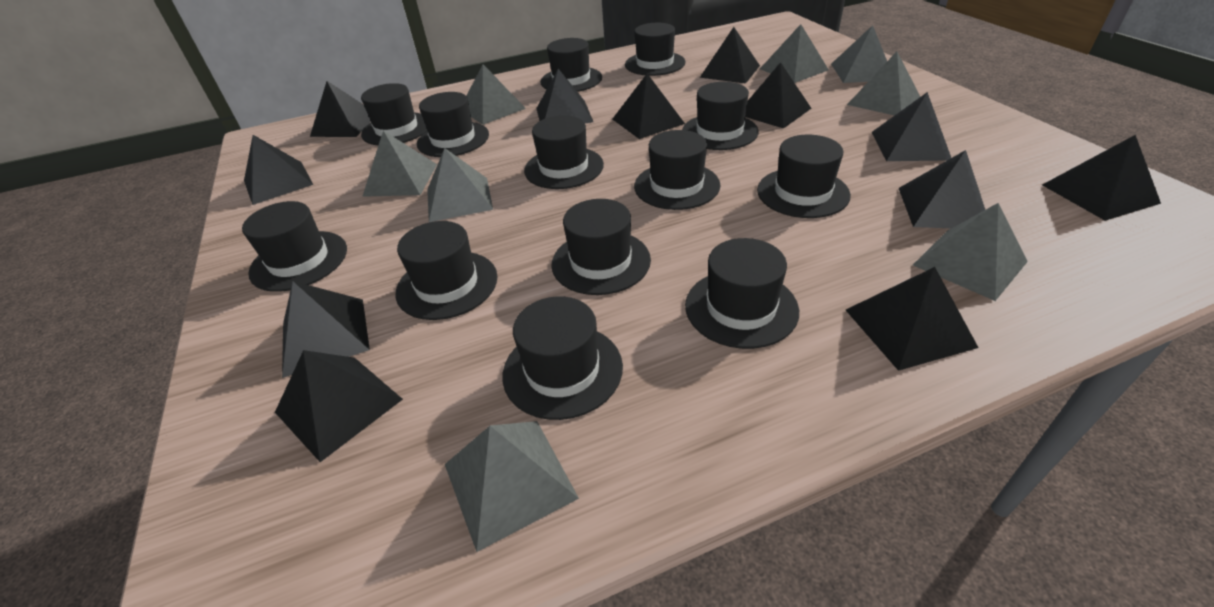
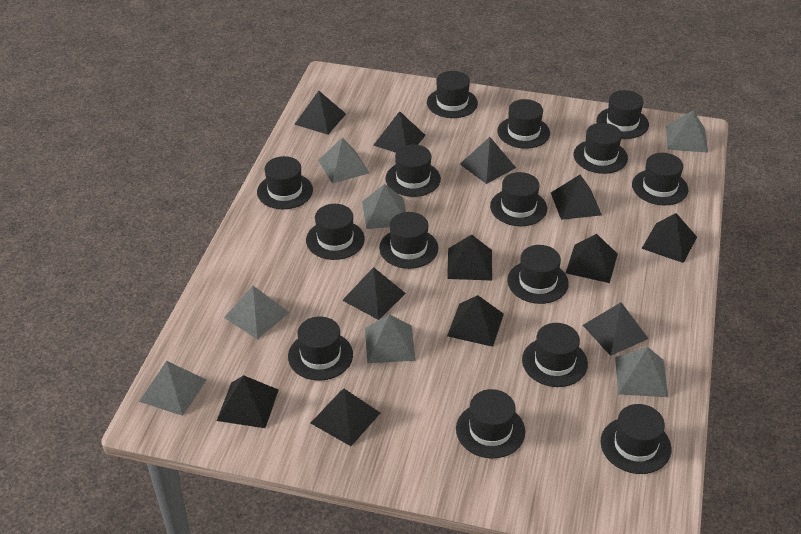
black hat: [242,201,347,292] [361,83,427,145] [395,221,498,320] [417,92,489,157] [503,296,623,420] [524,115,604,189] [540,38,602,92] [551,199,651,295] [625,23,686,76] [634,130,720,210] [682,82,759,150] [685,238,799,349] [757,135,851,218] = 13 -> [257,156,313,209] [288,317,353,381] [306,204,365,260] [379,212,438,269] [385,144,441,197] [427,71,478,118] [456,389,525,458] [490,172,547,226] [498,99,550,149] [507,245,569,304] [522,323,588,387] [574,123,628,174] [596,90,649,139] [600,404,672,474] [632,153,688,205] = 15
grey pyramid: [362,131,437,197] [427,148,493,222] [445,421,579,552] [467,64,526,125] [760,24,829,83] [831,25,887,83] [847,52,920,116] [913,203,1028,301] = 8 -> [139,361,206,416] [224,286,289,339] [318,137,370,184] [362,184,406,229] [365,314,416,363] [615,347,668,397] [666,110,708,153] = 7

